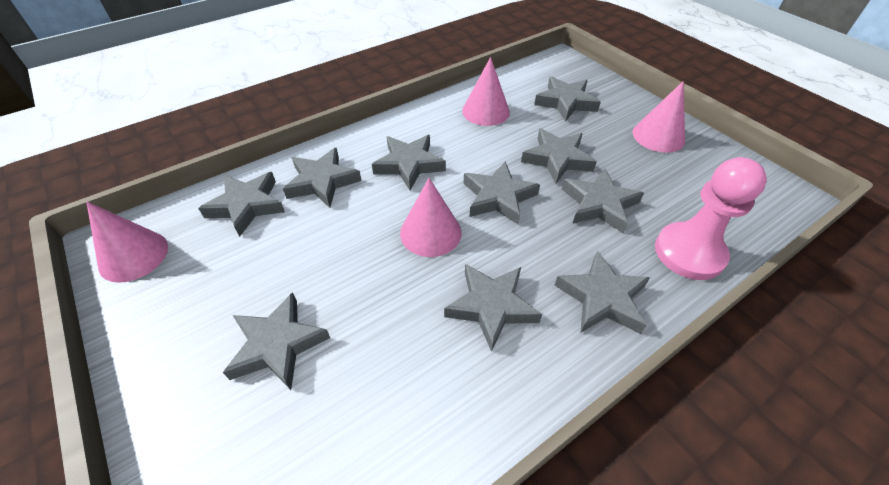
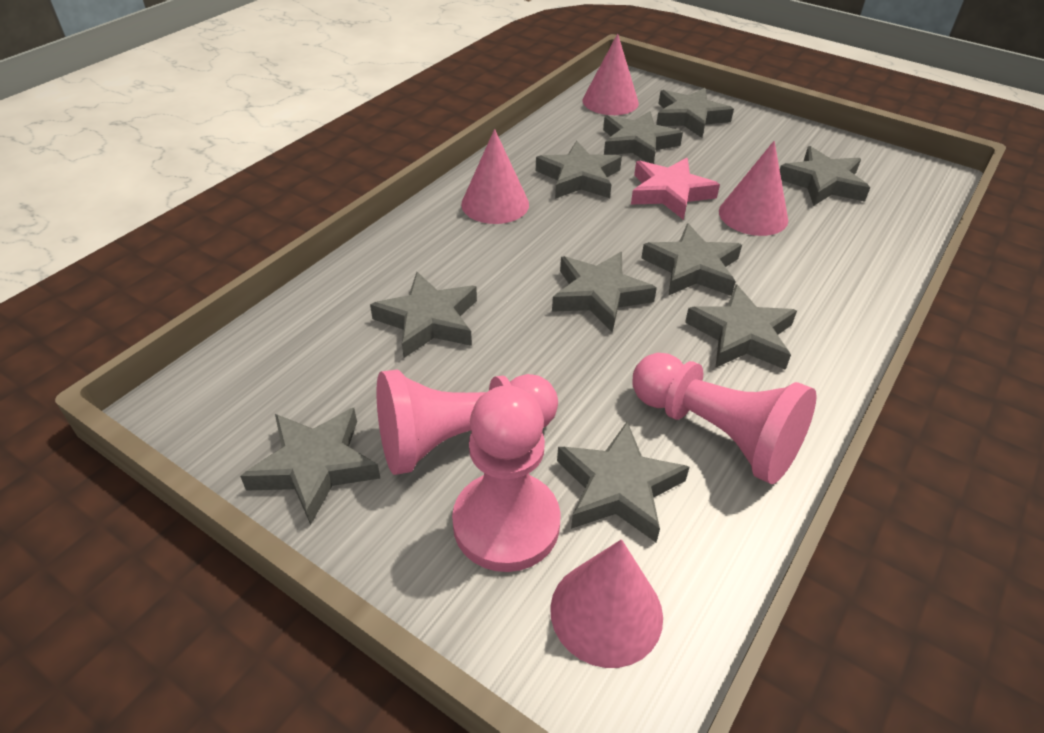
pink pawn: [655,157,767,280] = 1 -> [376,370,558,475] [452,385,561,572] [633,353,817,484] = 3
pink star: none = 0 -> [631,158,720,220] = 1

